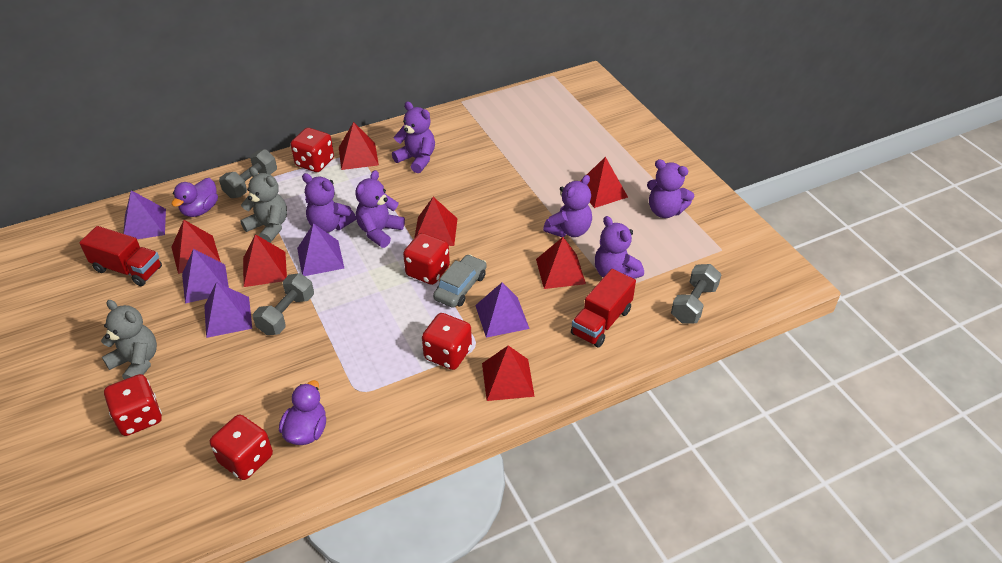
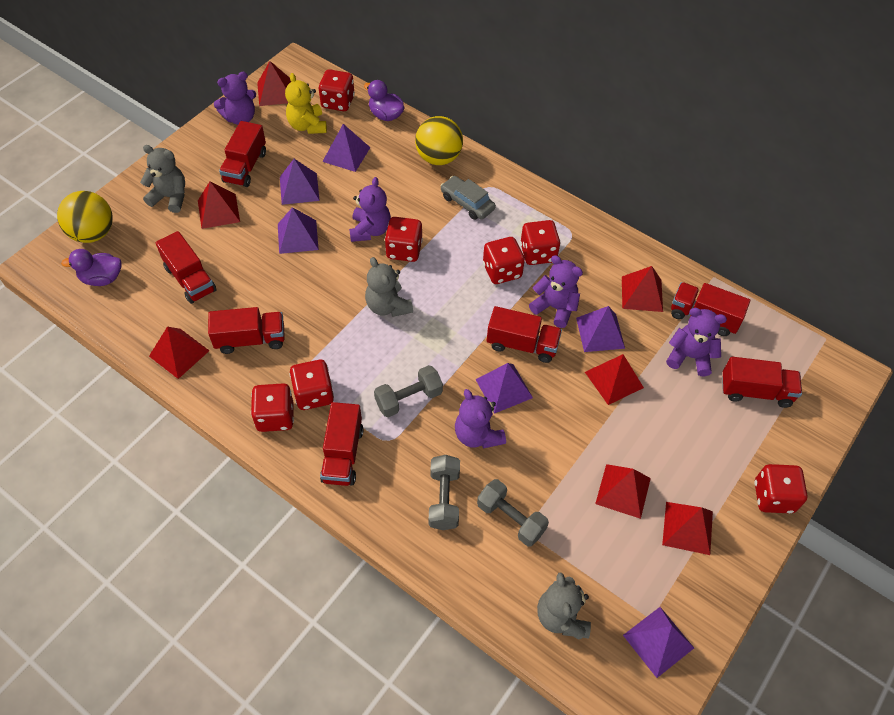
grey teddy bear: [101,300,157,380] [240,167,287,243] = 2 -> [140,145,185,213] [365,257,413,317] [537,572,591,639] = 3
purple pyramid: [123,190,166,239] [182,249,229,303] [204,282,252,338] [297,223,344,276] [475,282,530,338] = 5 -> [278,207,319,254] [280,159,320,205] [322,124,371,172] [475,363,533,414] [576,306,625,352] [623,607,694,678] = 6
purple teddy bear: [302,173,356,233] [355,170,405,248] [392,102,435,173] [543,175,592,237] [595,216,644,279] [647,159,694,218] = 6 -> [214,72,256,125] [349,177,391,242] [455,389,506,449] [529,255,583,328] [666,308,727,376] = 5
red dice: [104,374,162,436] [210,415,273,480] [291,128,334,172] [403,233,450,285] [422,313,472,370] = 5 -> [251,383,294,432] [290,360,334,410] [319,69,355,111] [385,217,423,262] [483,237,525,284] [520,220,560,265] [755,464,808,514] = 7
red truck: [79,226,162,286] [571,269,636,348] = 2 -> [155,231,217,304] [208,307,285,354] [219,121,266,187] [320,402,364,486] [487,306,562,363] [671,282,750,336] [722,357,802,408] = 7
yellow ball: none = 0 -> [57,191,113,243] [415,116,463,165] = 2
yellow teddy bear: none = 0 -> [285,73,327,134] = 1

